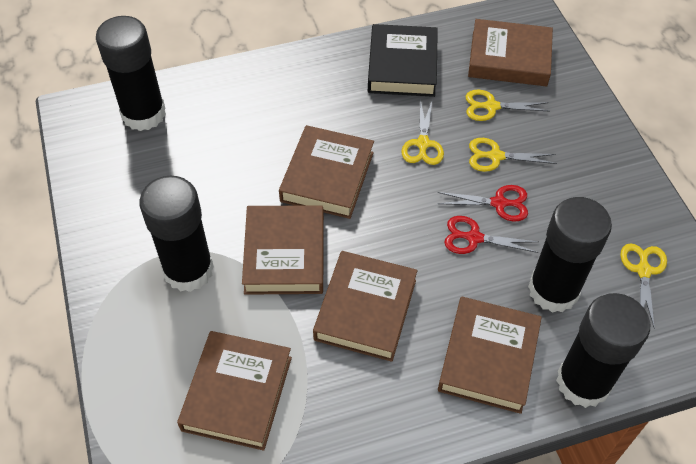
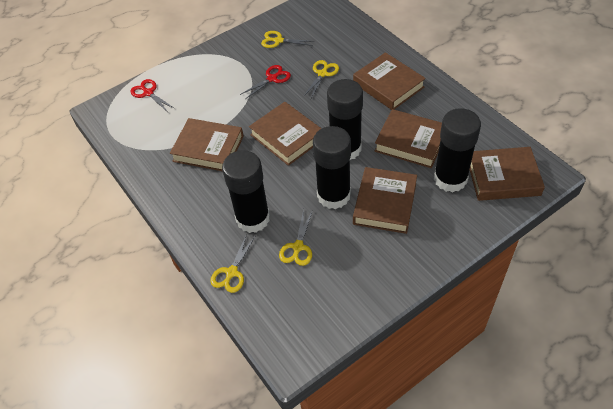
black book: [368,24,438,97] = 1 -> none = 0

